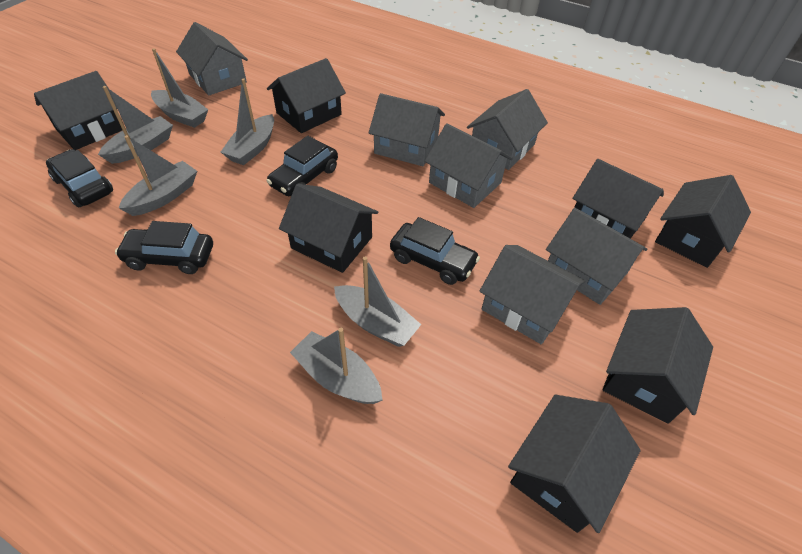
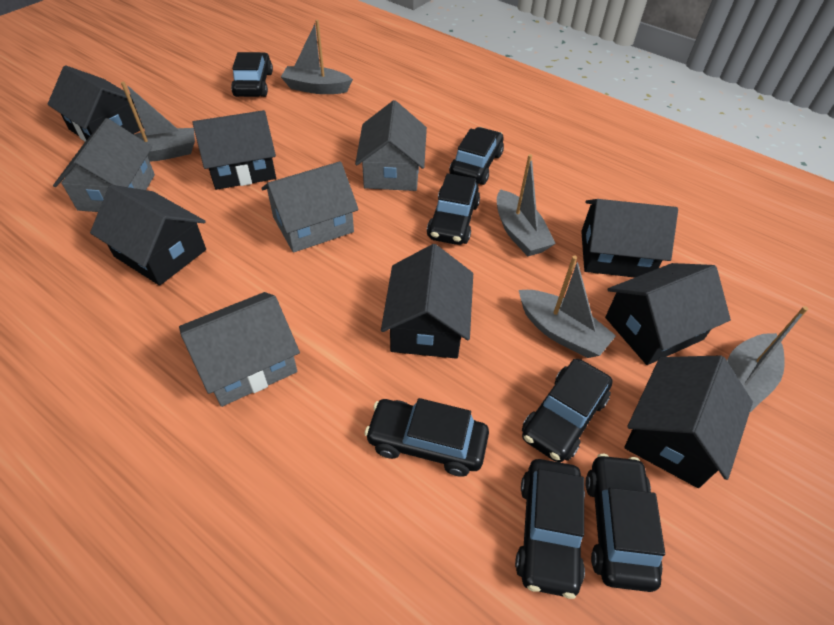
black car: [46,149,113,207] [115,221,213,274] [266,136,338,196] [390,217,480,285] = 4 -> [231,52,273,97] [364,398,489,477] [427,173,480,245] [449,127,504,185] [515,459,585,599] [522,359,613,462] [585,454,665,592] = 7
grey boat: [98,86,173,164] [119,135,197,216] [151,48,208,128] [221,78,274,165] [290,328,383,404] [334,257,422,347] = 6 -> [121,82,195,162] [281,20,353,94] [497,154,556,256] [519,255,616,358] [727,306,808,412] = 5
grey house: [176,22,248,96] [369,93,445,166] [425,123,513,208] [467,89,548,170] [480,245,585,345] [546,208,648,305] = 6 -> [53,118,155,212] [179,292,300,407] [261,161,359,253] [355,100,427,191] = 4

